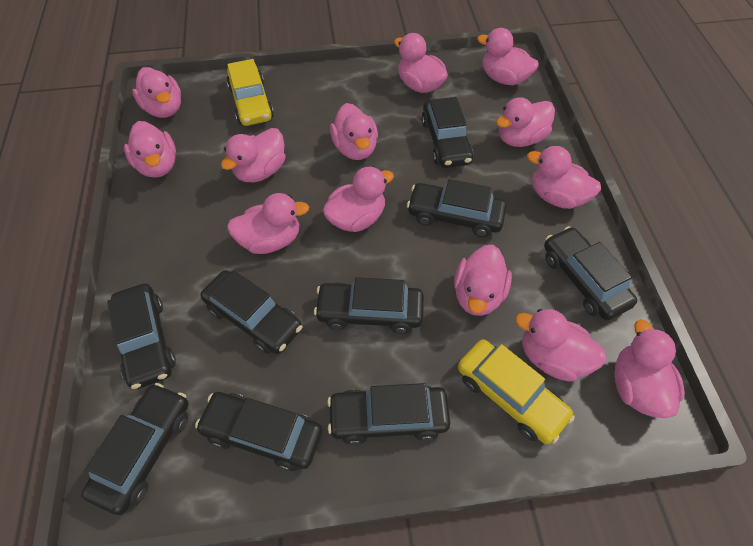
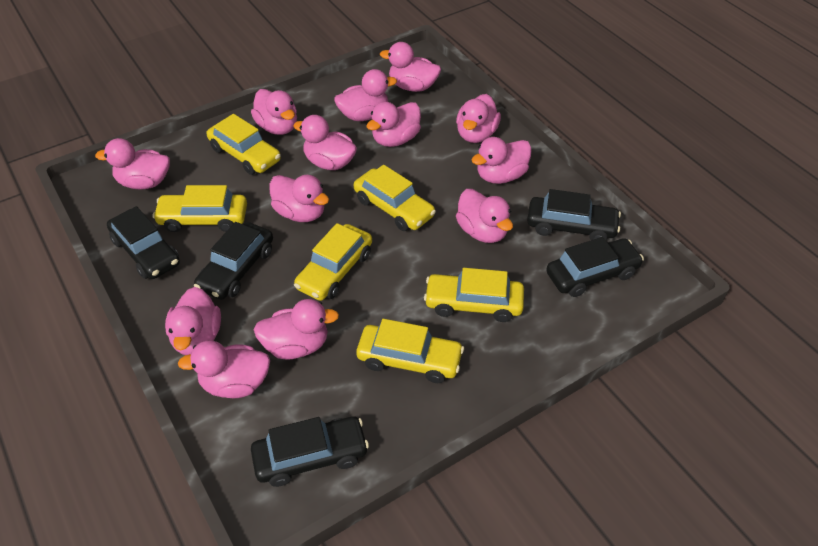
black car: [81,383,189,515] [107,283,176,389] [195,392,322,471] [200,270,302,354] [314,277,424,334] [327,383,450,445] [407,179,506,237] [422,97,473,168] [544,226,637,320] = 9 -> [107,206,180,279] [194,222,273,300] [251,417,369,487] [527,189,621,240] [546,237,644,297] = 5
yellow car: [226,59,274,126] [458,339,575,444] = 2 -> [153,185,247,232] [207,114,281,175] [294,223,372,301] [354,165,436,231] [356,319,464,383] [424,268,524,322] = 6

